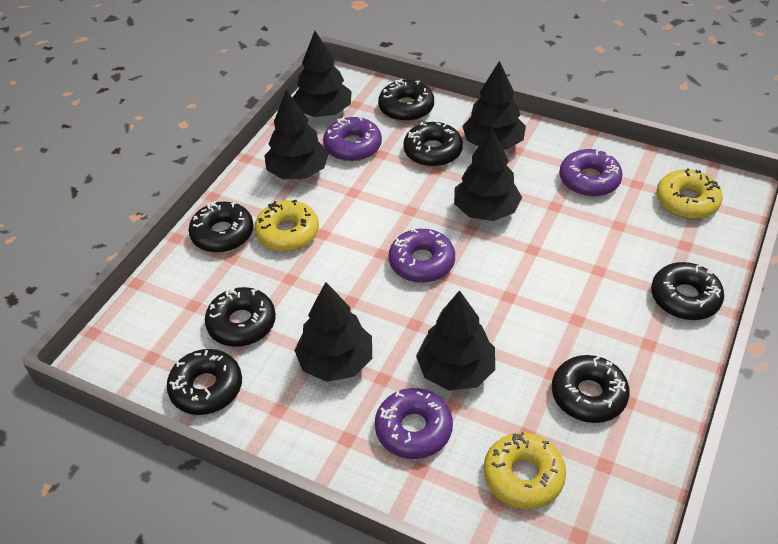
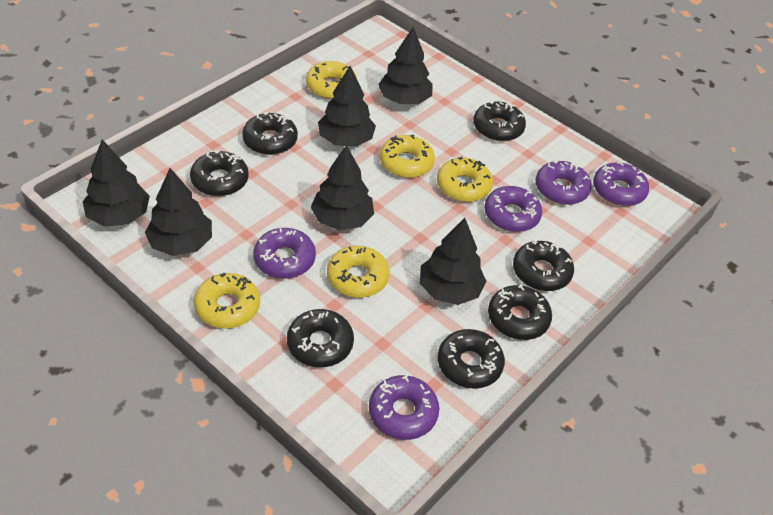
purple donut: [323,117,382,161] [375,388,453,459] [389,228,455,283] [559,149,623,197] = 4 -> [253,228,316,279] [369,375,439,440] [484,186,542,232] [535,160,591,205] [593,161,649,206] = 5
yellow donut: [254,200,319,252] [484,432,566,509] [656,169,723,219] = 3 -> [194,273,260,329] [306,61,357,99] [327,246,390,298] [380,134,435,178] [437,157,493,202] = 5

